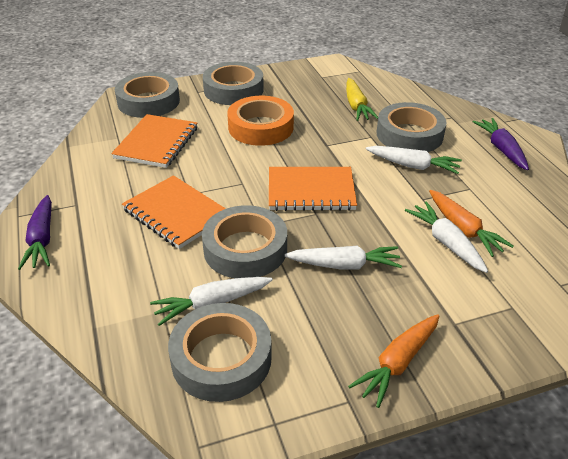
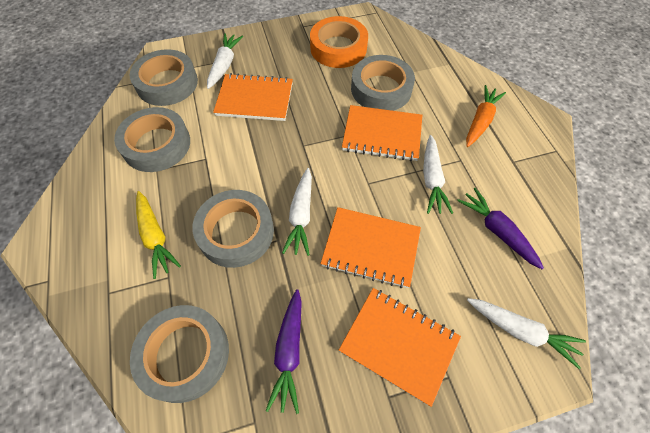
orange carrot: [348,314,439,408] [429,190,514,257] = 2 -> [466,85,506,147] = 1
orange notebook: [111,114,197,168] [122,175,226,249] [269,167,357,211] = 3 -> [213,73,293,121] [320,207,421,288] [339,288,461,407] [342,105,422,161] = 4

